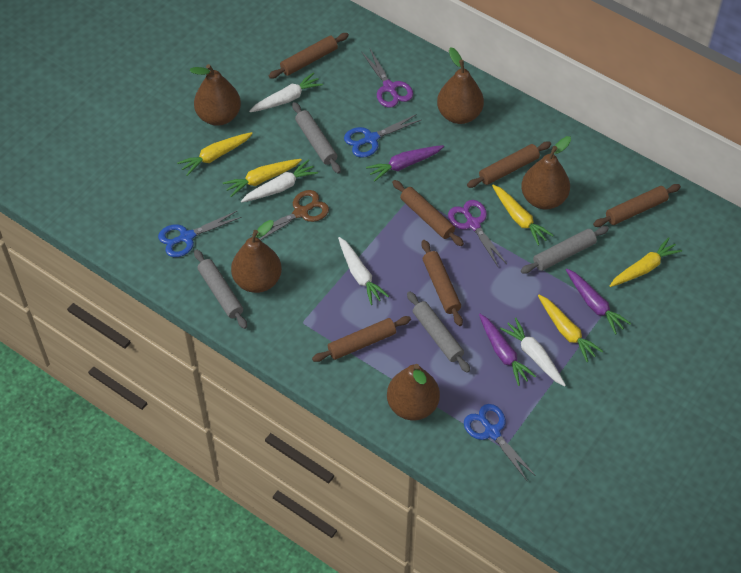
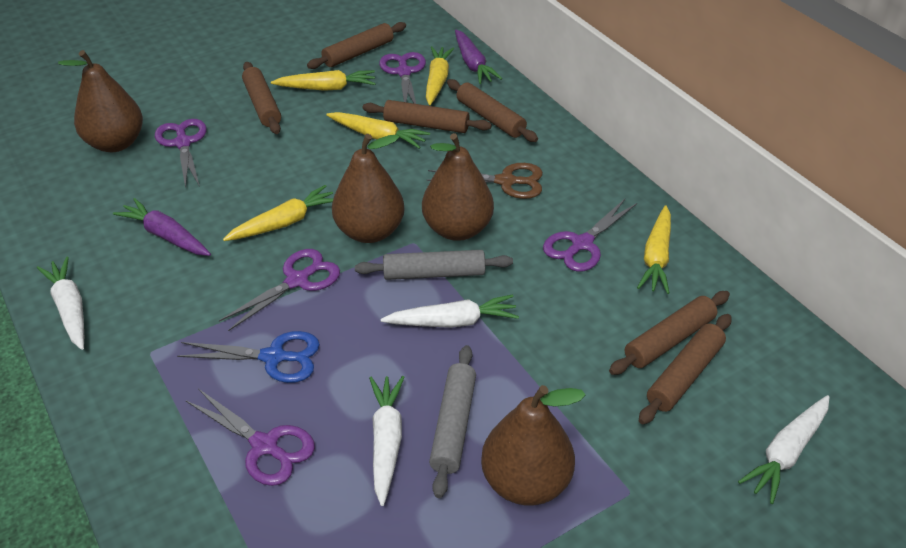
blue scissors: [158,211,241,257] [344,114,421,158] [464,404,536,481] = 3 -> [177,331,320,383] = 1
brown pear: [189,64,241,126] [231,220,282,293] [387,364,440,420] [437,47,484,124] [521,136,571,209] = 5 -> [58,50,143,152] [332,134,404,243] [422,133,494,241] [481,385,585,505] = 4
grey rolling pin: [194,249,247,329] [292,102,341,174] [407,291,470,373] [521,226,609,274] = 4 -> [355,250,513,280] [429,345,476,498] = 2
purple carrot: [366,145,444,182] [479,314,536,386] [566,269,631,334] = 3 -> [113,198,211,256] [455,30,503,84] = 2
purple scissors: [362,49,413,108] [448,200,507,266] = 2 -> [155,119,207,188] [186,389,315,486] [219,249,340,331] [379,52,426,104] [543,199,637,272] = 5

